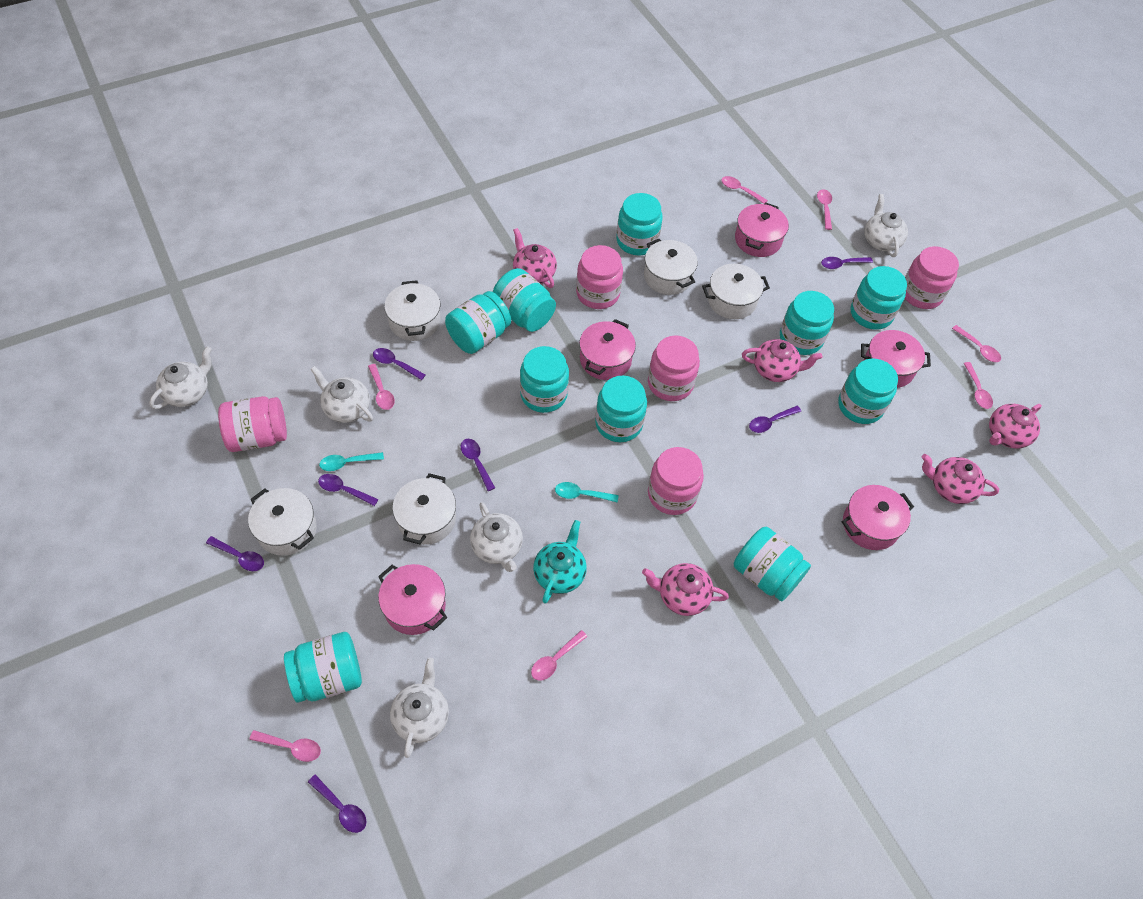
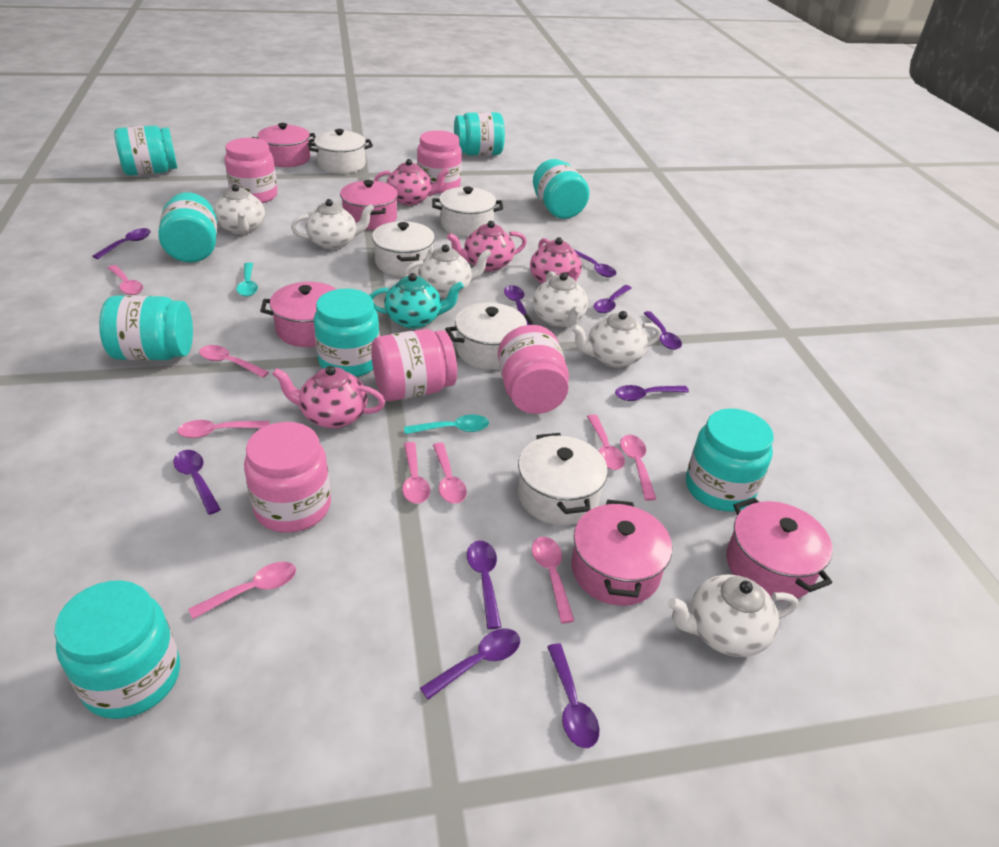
pink spoon: [249,730,321,762] [368,364,395,410] [531,630,587,681] [721,176,768,204] [817,189,832,230] [952,325,1001,362] [964,362,993,409] = 7 -> [108,265,143,295] [177,420,270,438] [188,562,296,619] [199,345,269,378] [402,442,430,504] [433,443,467,504] [532,537,574,623] [587,414,625,470] [620,435,656,501] = 9
pink teapot: [513,228,557,288] [642,563,729,616] [742,339,822,382] [922,454,999,504] [989,404,1042,449] = 5 -> [272,366,385,429] [374,159,449,205] [447,221,527,271] [530,237,582,284] = 4
purple spoon: [206,536,264,571] [308,775,366,833] [318,474,378,506] [373,348,425,380] [461,439,495,491] [749,406,801,433] [821,257,873,269] = 7 -> [93,228,151,259] [173,450,221,515] [420,628,520,700] [467,541,501,629] [504,285,530,325] [547,643,599,748] [574,250,617,277] [594,285,632,313] [615,385,689,401] [644,311,682,350] = 10
turquoise jar: [284,632,362,703] [445,291,511,354] [493,268,556,332] [520,346,569,413] [595,376,647,442] [616,193,663,255] [734,527,811,601] [780,291,834,355] [838,358,898,424] [850,266,907,330] = 10 -> [54,580,180,719] [99,295,193,360] [114,125,177,176] [158,192,217,263] [314,289,380,377] [454,112,505,156] [533,159,590,219] [686,408,774,511] = 8
white teapot: [149,346,212,409] [310,366,373,423] [390,658,449,758] [470,502,523,572] [865,194,908,257] = 5 -> [214,184,265,234] [291,199,374,250] [403,244,492,298] [533,271,588,328] [571,311,661,368] [668,575,798,657] = 6

